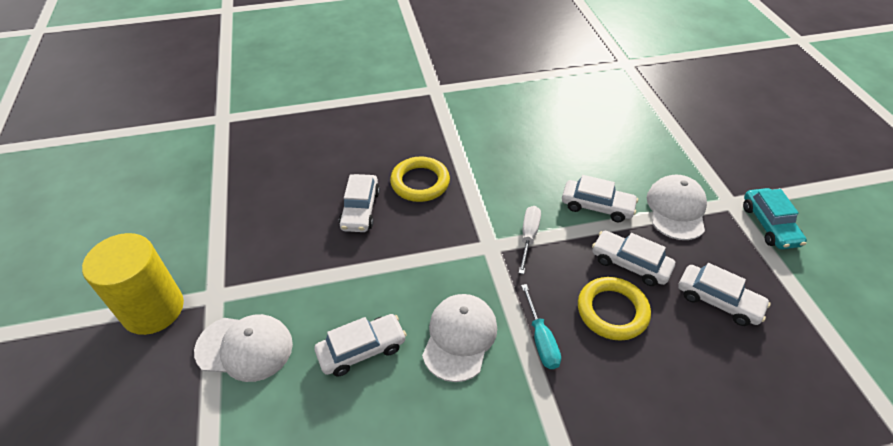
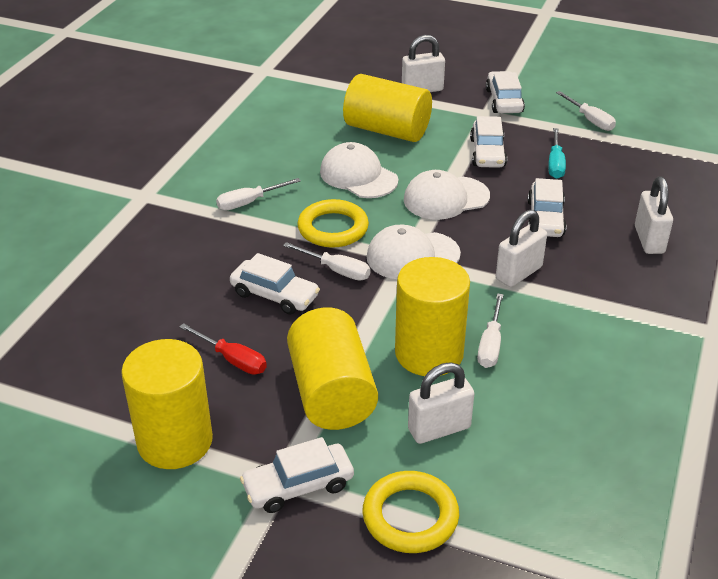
red screwdriver: none = 0 -> [179,323,267,375] = 1
turquoise car: [743,188,807,249] = 1 -> none = 0
white padlock: none = 0 -> [402,35,445,92] [408,362,474,444] [496,210,547,287] [635,177,673,254] = 4
white screwdriver: [519,206,541,274] = 1 -> [216,178,301,211] [283,242,370,281] [477,293,504,368] [556,91,616,131] = 4
yellow cylinder: [82,233,184,335] = 1 -> [121,339,213,469] [287,307,378,430] [343,74,432,142] [395,257,470,376] = 4

